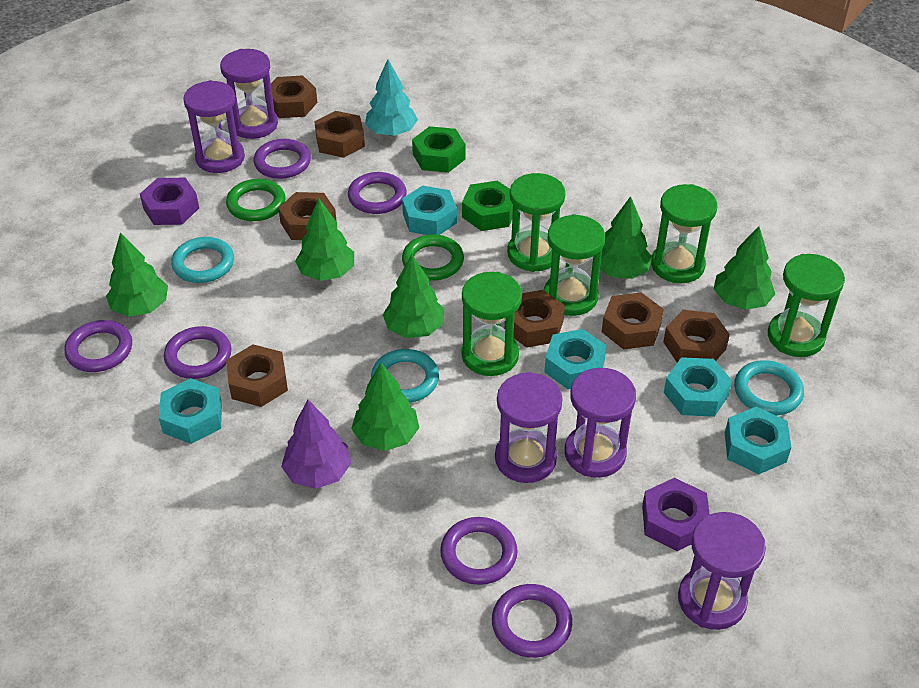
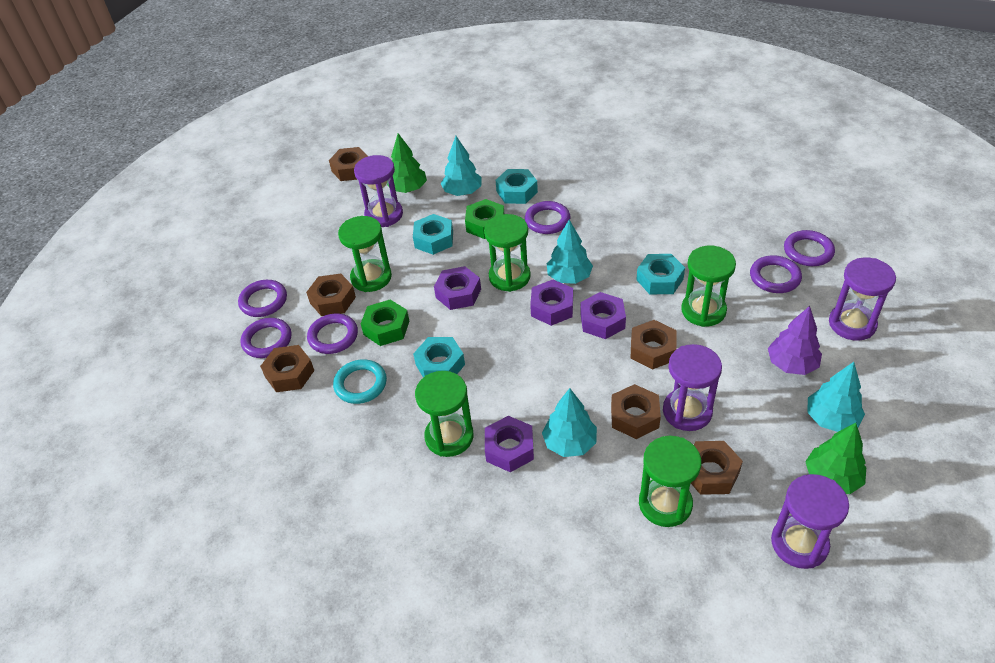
brown nut: [226,344,288,407] [264,75,317,118] [278,192,337,240] [314,111,365,158] [505,290,565,348] [602,292,664,350] [663,310,730,362] = 7 -> [260,345,314,392] [306,274,356,316] [329,147,368,181] [611,384,661,439] [631,320,677,370] [691,441,743,495] = 6
green ring: [226,179,286,221] [402,234,464,281] = 2 -> none = 0
green tree: [106,232,168,317] [295,198,354,281] [351,363,419,451] [383,254,444,338] [600,196,652,279] [714,226,775,310] = 6 -> [387,133,427,193] [805,423,866,494] = 2
purple hourglass: [183,80,245,173] [220,49,278,139] [495,372,563,483] [565,368,636,478] [678,512,766,630] = 5 -> [354,155,403,227] [663,344,722,431] [771,474,849,569] [829,257,896,341] = 4
purple nut: [140,178,199,225] [642,478,710,551] = 2 -> [434,266,481,310] [485,416,534,472] [530,280,573,326] [580,292,626,339] = 4
turquoise nut: [159,378,222,444] [402,185,457,235] [544,329,607,390] [664,357,732,417] [725,406,792,474] = 5 -> [413,214,453,255] [413,337,465,378] [496,169,538,204] [636,254,685,294] = 4
turquoise ring: [171,237,234,283] [371,349,439,403] [734,360,804,415] = 3 -> [333,359,387,404] = 1
turquoise tree: [365,59,418,136] = 1 -> [441,136,482,196] [542,388,597,457] [547,220,593,284] [807,362,865,432] = 4

